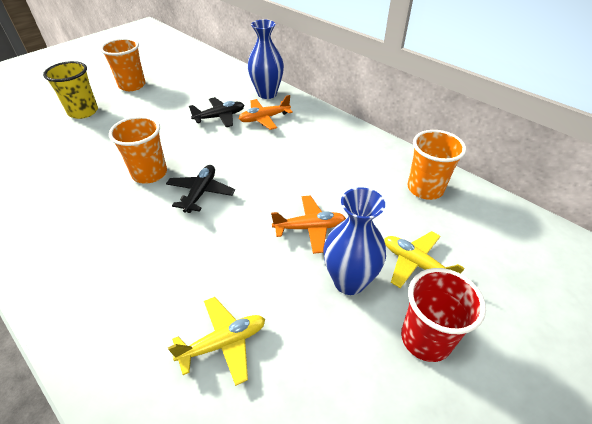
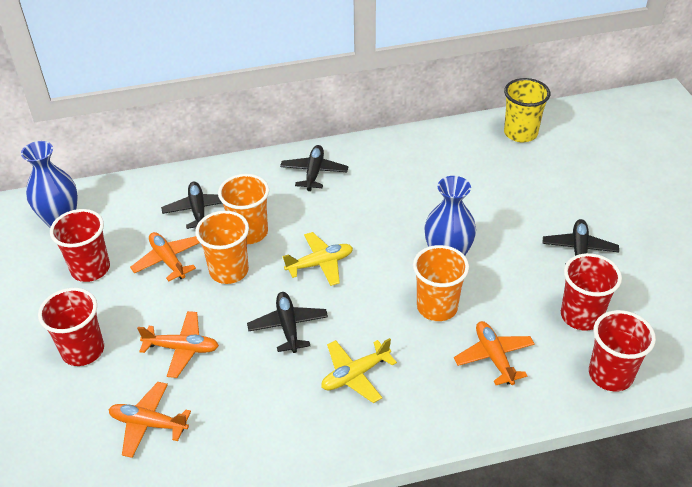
black plane: [166,165,235,213] [189,97,244,127] = 2 -> [161,182,222,229] [247,292,328,353] [280,145,348,191] [543,219,619,265] = 4
orange plane: [239,95,293,130] [271,195,346,254] = 2 -> [108,382,191,458] [130,232,200,282] [137,311,219,378] [454,321,535,385] = 4
red cup: [401,268,486,362] = 1 -> [38,288,104,366] [50,209,110,282] [561,253,622,331] [589,310,656,392] = 4

